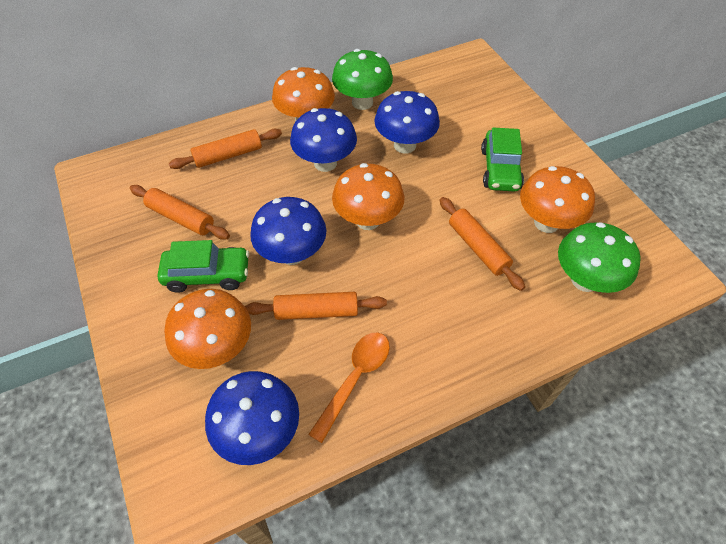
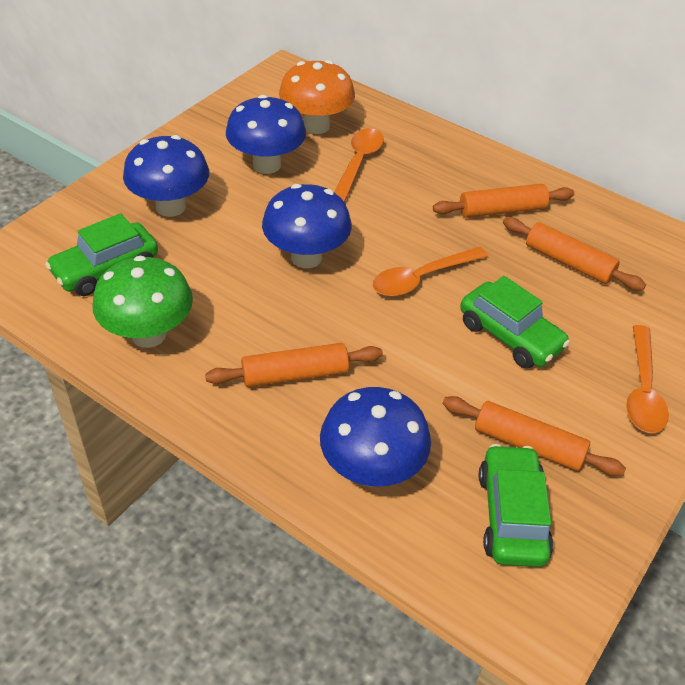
green car: [157,240,249,293] [481,128,524,192] = 2 -> [45,213,158,296] [460,276,570,369] [479,444,553,567] = 3
green mushroom: [332,49,393,110] [558,222,641,293] = 2 -> [92,256,193,348] = 1
orange mushroom: [164,289,251,369] [272,67,335,122] [332,163,404,230] [520,166,595,233] = 4 -> [279,60,355,134] = 1
orange spoon: [308,332,390,443] = 1 -> [334,128,384,202] [373,247,488,297] [626,325,669,433] = 3

